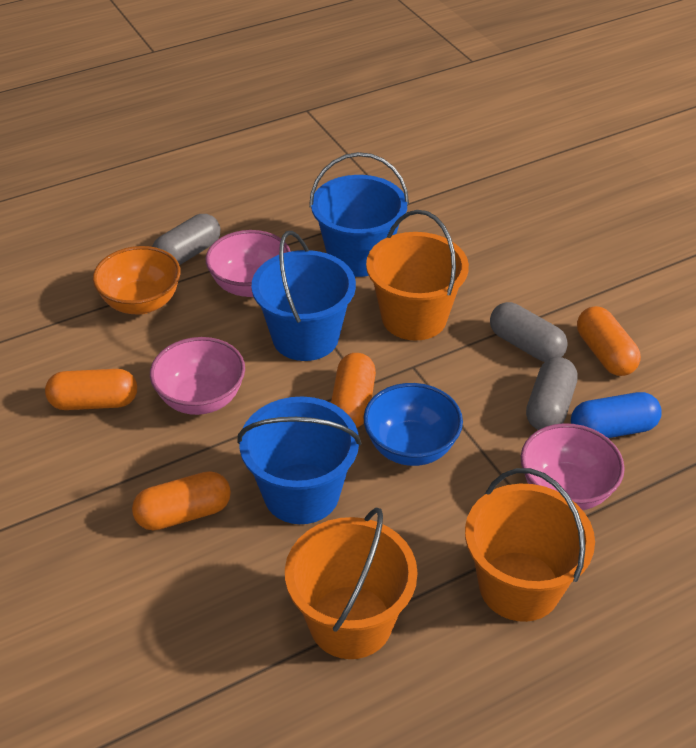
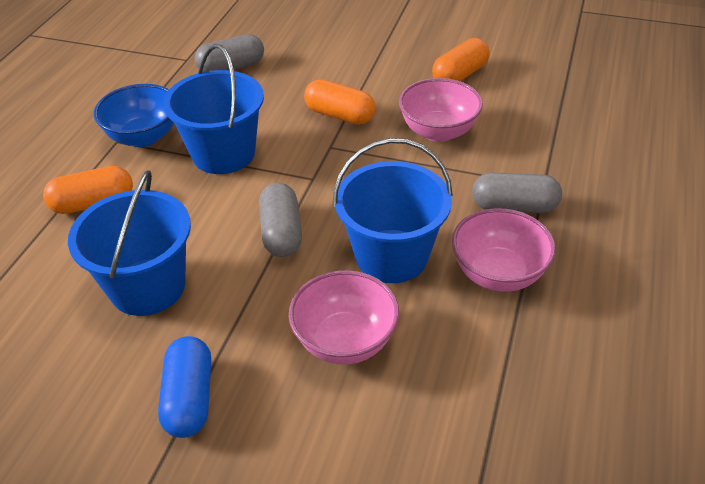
orange bowl: [93,246,181,314] = 1 -> none = 0
orange bucket: [285,508,418,659] [366,210,469,341] [465,468,595,622] = 3 -> none = 0
orange capsule: [45,369,137,410] [132,471,231,530] [331,353,376,428] [577,306,641,376] = 4 -> [43,166,133,214] [304,79,375,125] [432,38,490,81] = 3

